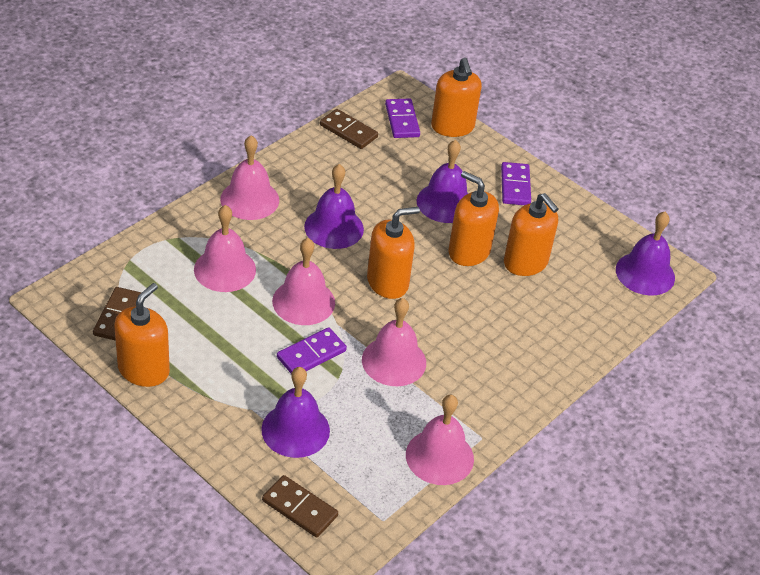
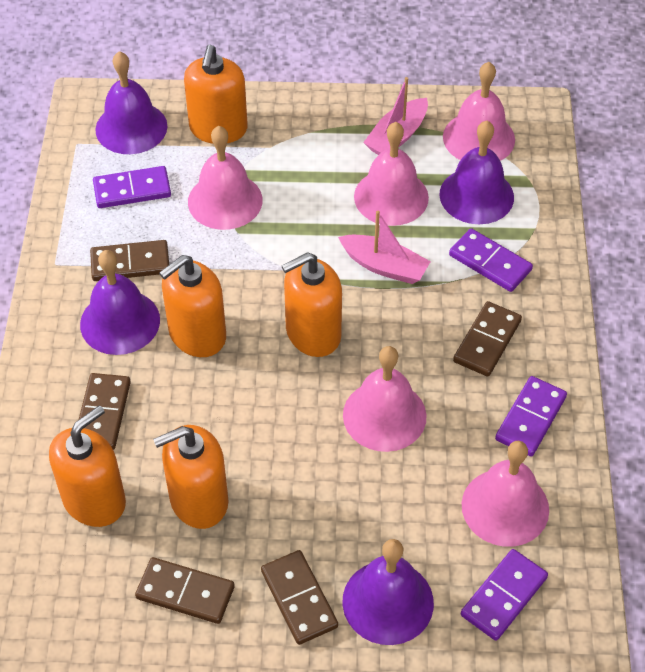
brown domino: [93,287,142,341] [262,475,338,538] [320,109,378,149] = 3 -> [79,373,131,450] [90,240,169,281] [135,557,235,624] [261,550,338,645] [453,301,522,376] = 5
pink boat: none = 0 -> [338,211,431,284] [363,77,428,155] = 2
purple domino: [277,327,347,374] [385,99,420,138] [501,162,531,205] = 3 -> [93,166,171,208] [449,228,533,292] [461,549,548,641] [495,376,567,456] = 4

